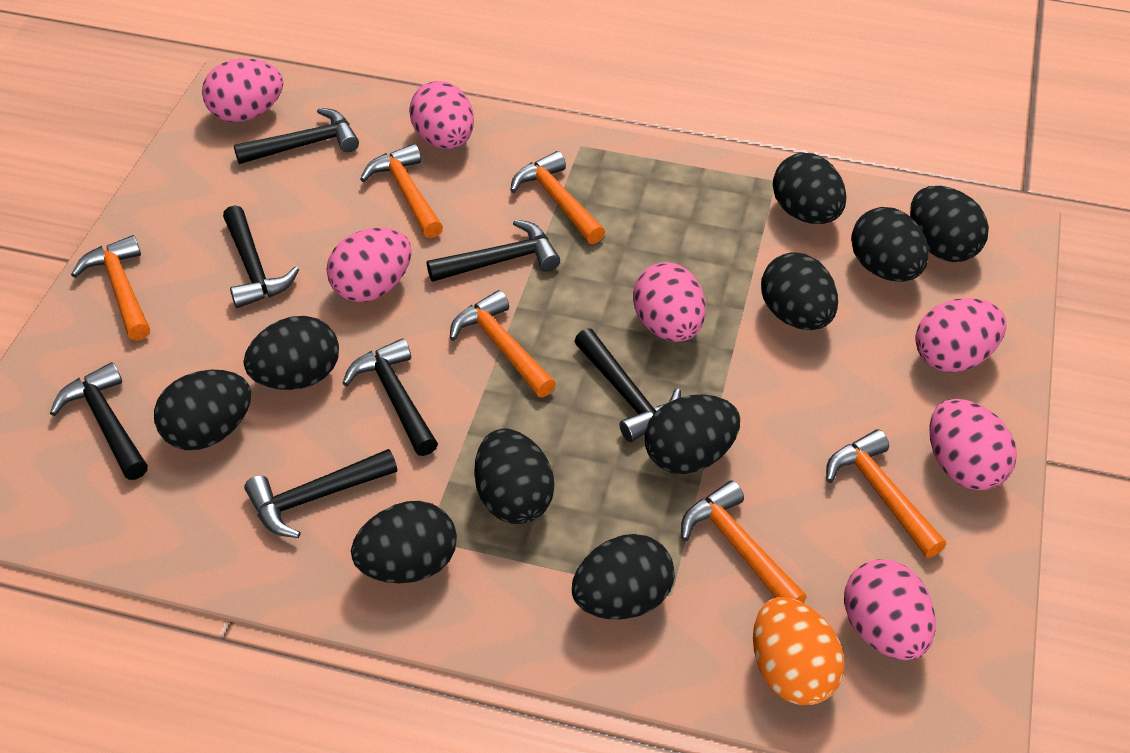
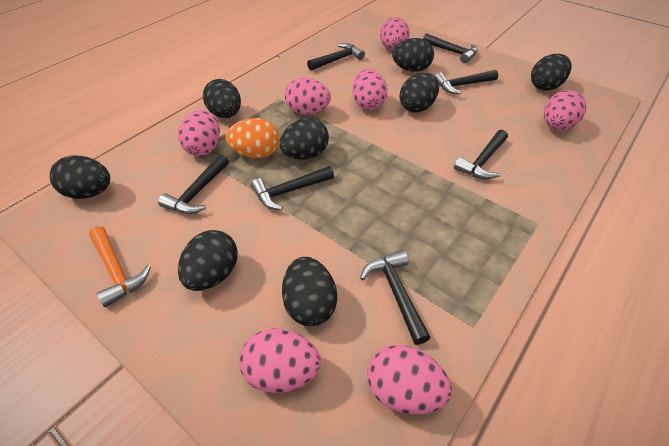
black egg: [154,370,251,450] [244,316,339,390] [351,501,457,583] [475,429,554,524] [572,534,675,619] [645,395,740,474] [761,252,838,330] [773,153,847,224] [851,207,929,282] [910,186,989,262] = 10 -> [50,155,110,199] [178,230,238,291] [203,79,241,118] [279,118,329,160] [282,257,337,326] [392,38,434,72] [399,73,439,112] [531,54,572,91] = 8
orange hammer: [71,235,150,341] [360,144,443,238] [450,290,556,397] [510,151,605,244] [681,481,807,603] [826,429,946,558] = 6 -> [89,226,151,307] = 1

